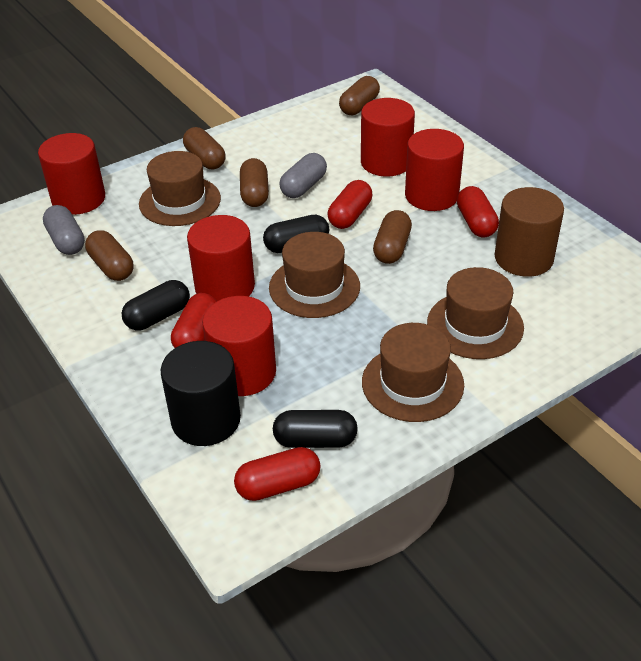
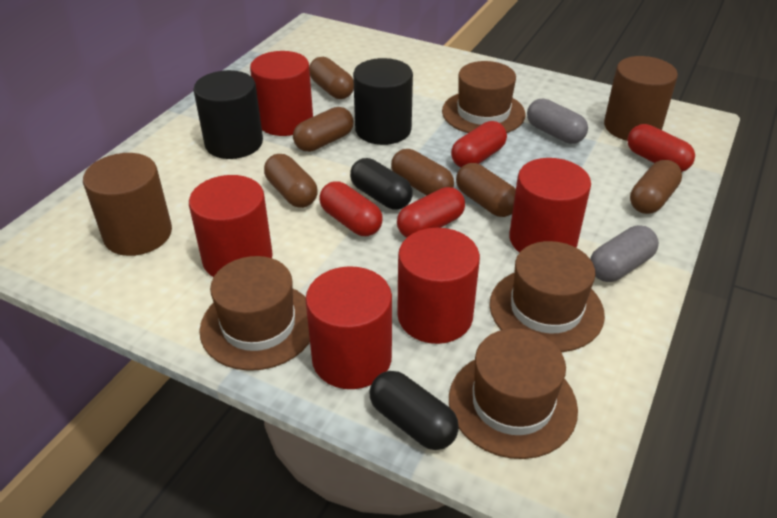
black capsule: [122,280,190,331] [263,215,329,253] [273,410,358,448] = 3 -> [350,158,413,210] [370,371,459,450] = 2
black cylinder: [161,341,241,446] = 1 -> [193,70,263,159] [353,58,413,145] = 2
brown capsule: [85,230,133,281] [183,127,225,169] [240,158,269,207] [339,76,380,115] [373,210,412,264] = 5 -> [264,154,318,208] [293,107,354,152] [309,57,354,99] [391,149,454,195] [456,163,516,217] [630,160,682,214] = 6
brown cylinder: [495,187,564,277] = 1 -> [83,153,172,256] [604,56,678,141] = 2

